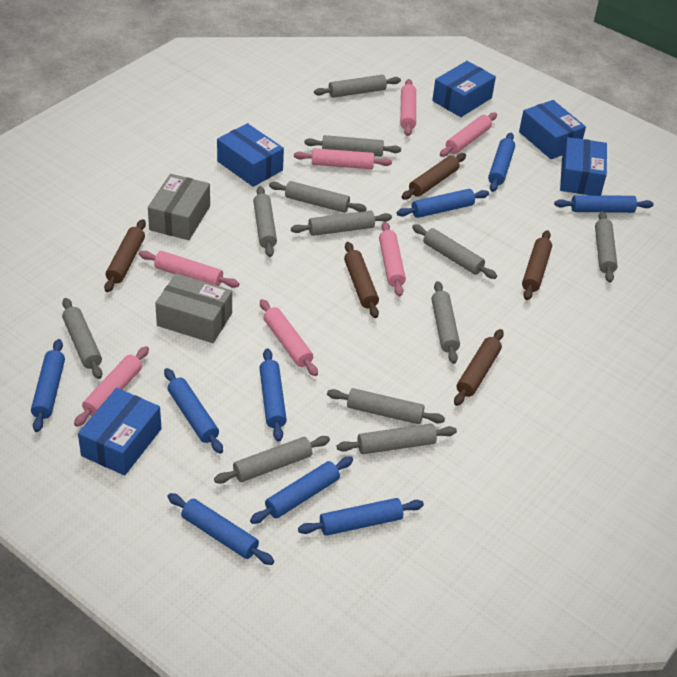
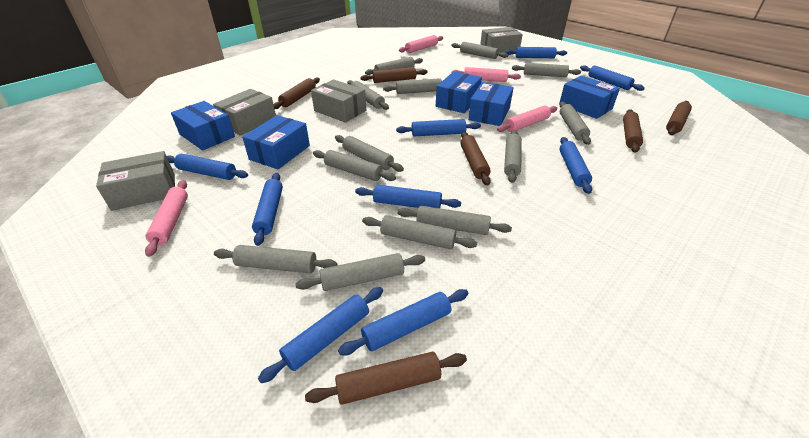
brown rolling pin: [104,219,146,292] [344,242,379,318] [402,153,466,200] [454,329,504,406] [522,230,552,300] = 5 -> [274,77,320,109] [305,352,467,405] [360,67,428,83] [460,131,491,185] [623,109,643,153] [666,101,692,135] = 6
grey box: [148,174,210,240] [155,273,232,343] = 2 -> [96,151,175,211] [213,89,276,136] [311,79,366,123] [480,27,523,53] = 4
grey rolling pin: [62,298,102,379] [214,436,330,484] [253,186,277,257] [269,181,367,213] [291,211,392,236] [304,135,401,156] [314,75,401,98] [327,388,445,424] [337,424,457,454] [412,224,497,279] [432,281,460,364] [595,211,618,283] = 12 -> [214,245,337,273] [295,253,425,291] [313,150,396,181] [335,135,404,172] [347,80,389,110] [362,215,477,249] [365,57,423,75] [383,78,442,94] [397,206,512,235] [451,42,508,59] [504,130,522,183] [512,63,581,77] [560,102,591,145] = 13
pink rolling pin: [74,346,149,427] [139,251,239,288] [260,299,318,376] [294,148,392,169] [379,222,406,297] [400,79,416,136] [440,112,497,157] = 7 -> [145,180,188,257] [399,35,443,53] [452,67,521,82] [497,106,557,132] = 4

